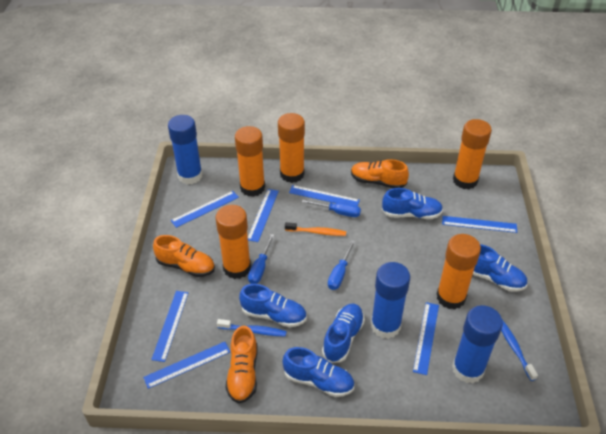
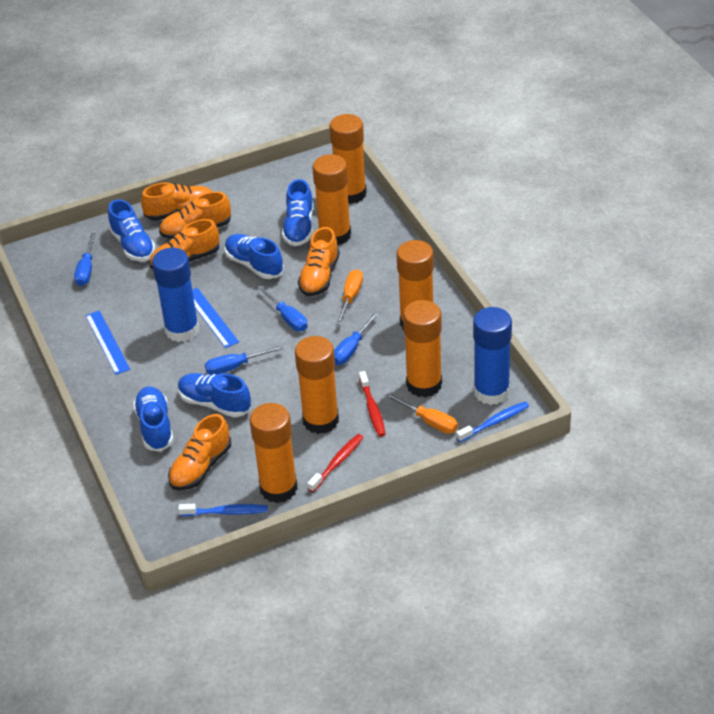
blue glue stick: [168,115,203,184] [371,262,410,339] [452,305,503,383] = 3 -> [152,248,199,342] [473,307,512,405] = 2
blue ruler: [143,342,230,389] [151,291,189,362] [171,191,239,228] [248,189,279,242] [289,185,360,206] [413,302,439,375] [442,216,517,233] = 7 -> [85,311,130,375] [192,288,239,348] = 2
blue screwdriver: [248,234,274,284] [302,200,361,217] [328,240,355,290] = 3 -> [74,233,96,286] [205,345,284,375] [257,286,308,331] [334,312,379,365] = 4
orange glue stick: [216,205,251,279] [235,126,265,197] [278,113,305,183] [436,234,481,310] [453,119,492,189] = 5 -> [250,403,298,503] [295,336,339,434] [312,154,351,245] [330,114,367,204] [397,240,434,330] [403,300,442,398] = 6
orange screwdriver: none = 0 -> [336,269,363,325] [385,393,458,434] = 2
orange shoe: [153,235,215,277] [225,326,258,403] [351,159,409,188] = 3 -> [141,183,212,221] [149,219,219,269] [159,191,231,239] [168,414,231,491] [298,227,340,296] = 5
orange toothbrush: [285,222,346,236] = 1 -> none = 0
red toothbrush: none = 0 -> [307,434,364,492] [359,371,385,437] = 2

